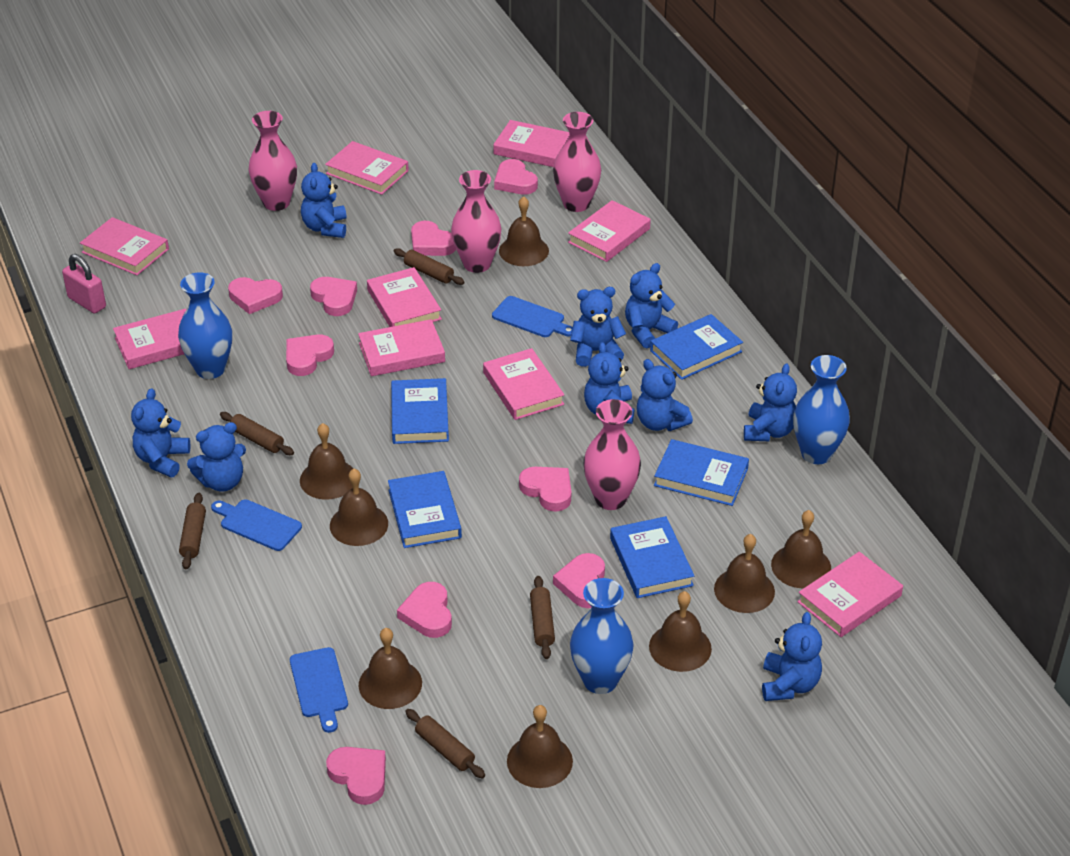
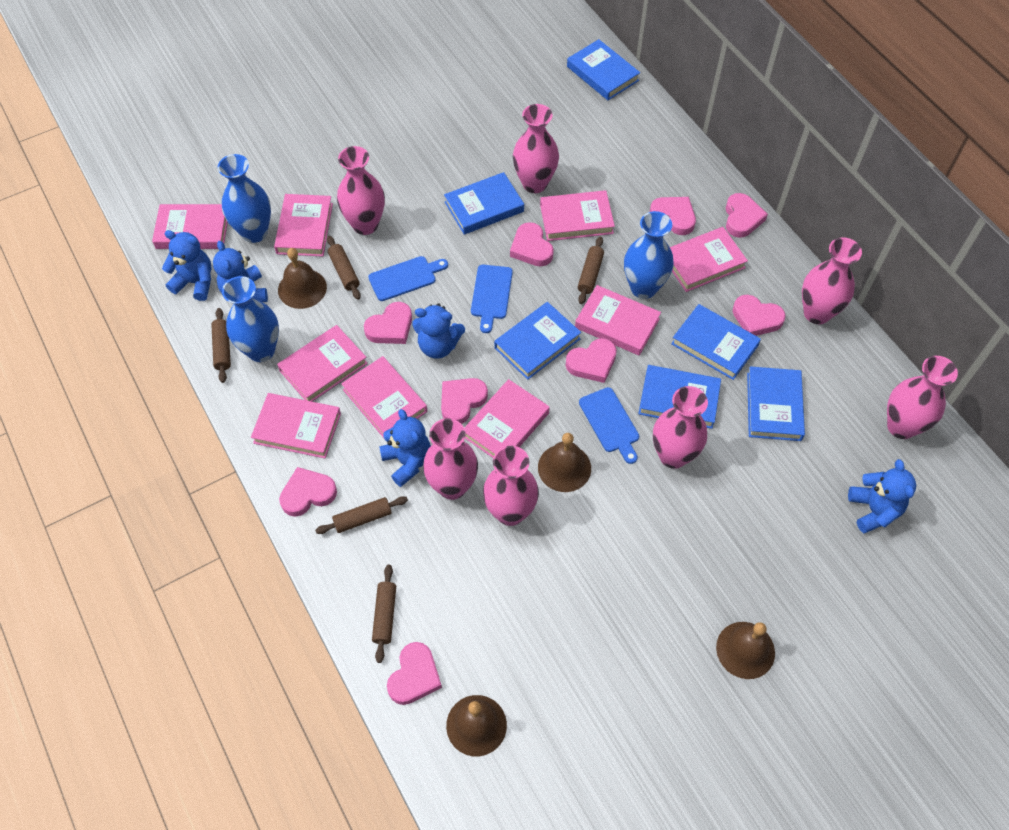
blue book: [388,471,462,548] [391,378,449,444] [610,516,694,598] [650,314,743,380] [654,439,749,506] = 5 -> [444,172,524,235] [494,302,581,380] [567,39,640,100] [638,365,721,429] [671,304,761,380] [747,366,805,441] = 6
blue teddy bear: [131,388,190,477] [187,422,246,492] [301,163,347,238] [570,287,626,367] [584,342,634,424] [625,263,678,348] [637,359,693,431] [744,363,797,441] [762,612,822,701] = 9 -> [162,230,212,301] [213,241,268,302] [379,409,431,487] [412,303,465,359] [848,459,916,533] = 5
brown bell: [300,423,353,499] [330,469,388,546] [359,628,422,709] [499,196,549,266] [507,705,573,788] [649,591,712,672] [714,534,775,613] [771,510,831,589] = 8 -> [278,248,327,309] [446,695,507,756] [538,433,591,492] [716,622,775,679] = 4
pink padlock: [62,254,106,314] = 1 -> none = 0
pink vase: [248,111,297,211] [451,170,502,273] [553,112,601,212] [583,399,641,510] = 4 -> [337,146,385,235] [423,418,478,500] [483,446,539,526] [513,104,559,193] [653,386,708,469] [802,237,862,324] [887,356,958,439] = 7

